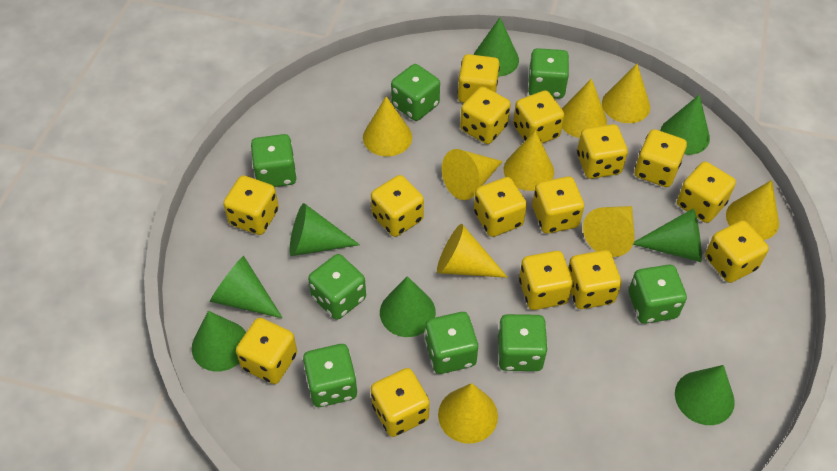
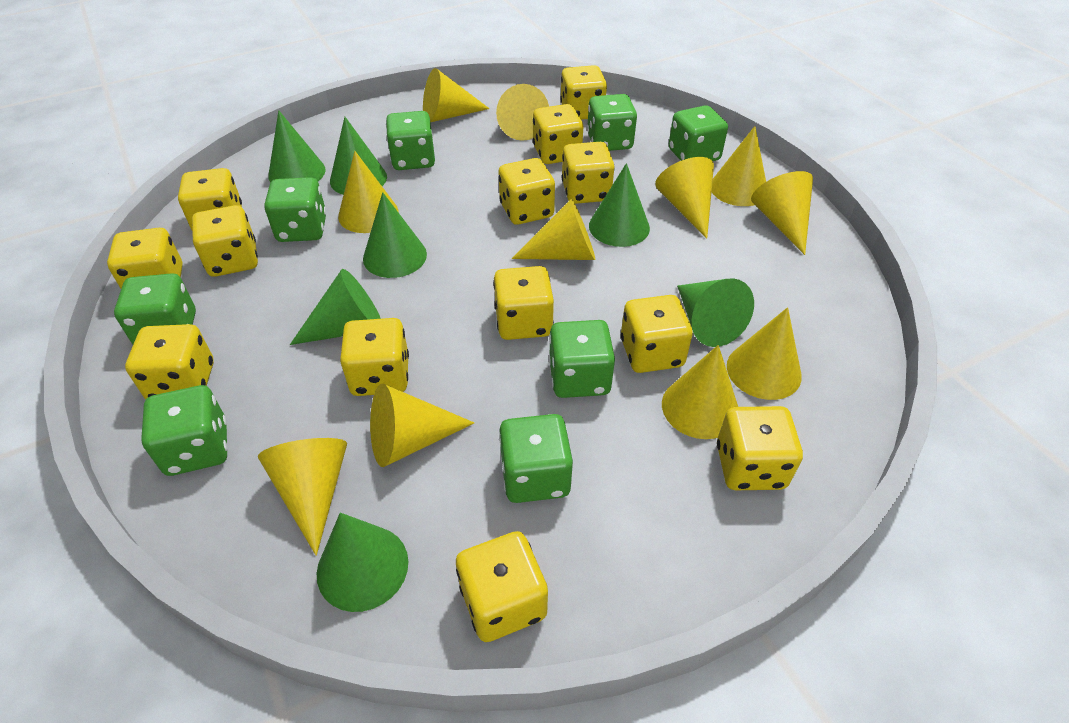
green cone: [192,311,246,372] [210,256,283,319] [289,203,360,256] [380,276,436,337] [474,18,519,77] [633,208,702,262] [660,94,710,155] [675,365,735,425] = 8 -> [268,110,326,182] [290,269,381,345] [317,513,408,612] [330,117,387,195] [363,192,427,278] [589,163,650,247] [677,278,754,347] = 7
yellow cone: [363,96,412,157] [437,224,508,278] [438,383,498,444] [442,149,503,200] [504,130,554,191] [562,78,607,138] [583,206,635,257] [602,64,650,123] [726,180,779,240] = 9 -> [258,438,347,556] [338,151,398,233] [370,384,474,467] [423,68,490,122] [496,84,549,141] [512,199,595,260] [655,157,714,238] [662,345,738,439] [712,126,766,206] [727,307,802,400] [751,171,813,255] = 11
yellow dice: [223,175,279,235] [236,318,297,384] [371,175,424,237] [371,368,430,437] [457,54,500,103] [460,86,511,144] [474,177,527,237] [513,90,564,143] [519,251,573,310] [532,176,584,234] [568,250,621,309] [577,124,628,179] [634,129,687,187] [677,162,736,223] [705,220,769,283] = 15 -> [107,228,183,288] [125,324,214,399] [178,168,242,230] [192,205,258,277] [340,318,409,396] [456,531,548,642] [493,266,554,340] [498,158,555,225] [533,104,583,164] [560,65,607,120] [562,142,615,204] [621,295,693,373] [717,406,803,490] = 13

